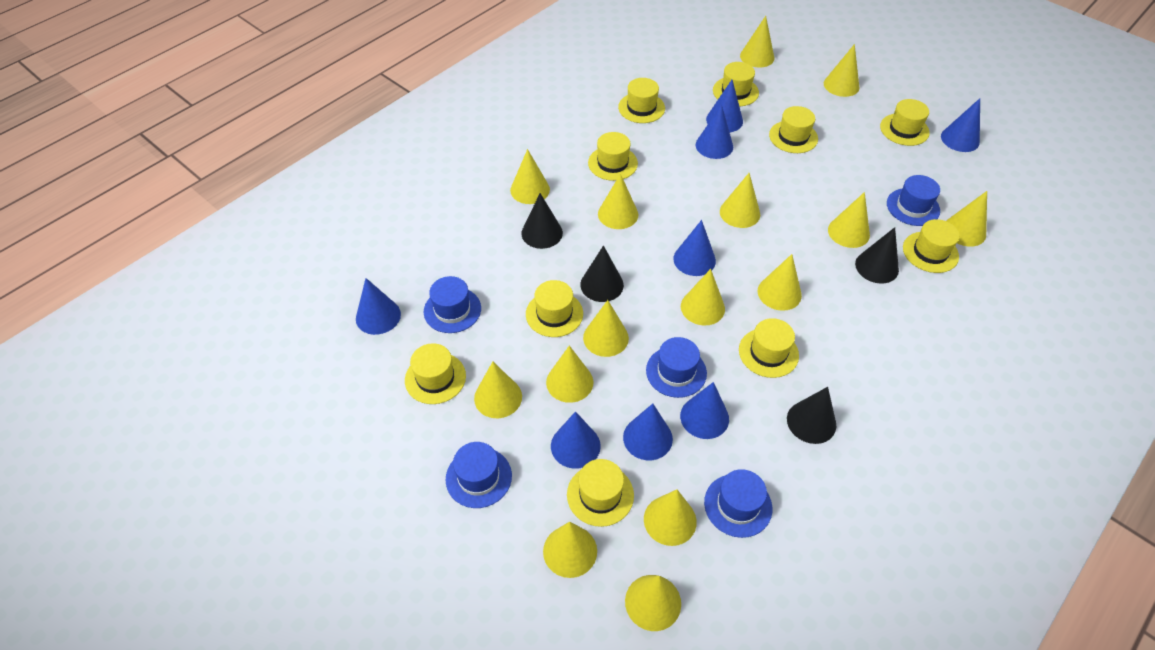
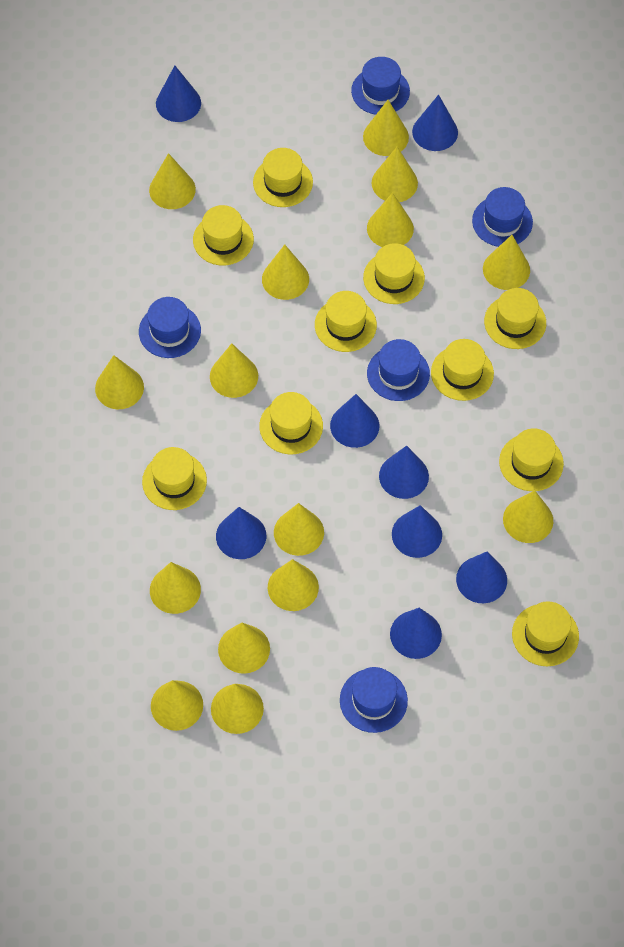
black cone: [522,193,563,249] [580,245,624,302] [787,387,836,444] [855,227,899,284] = 4 -> none = 0

